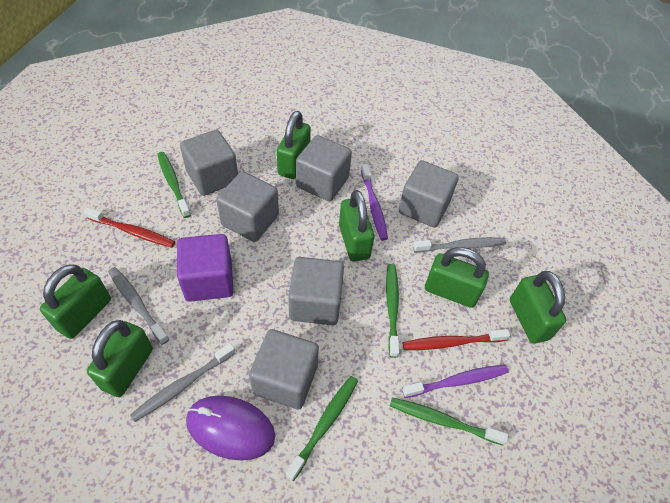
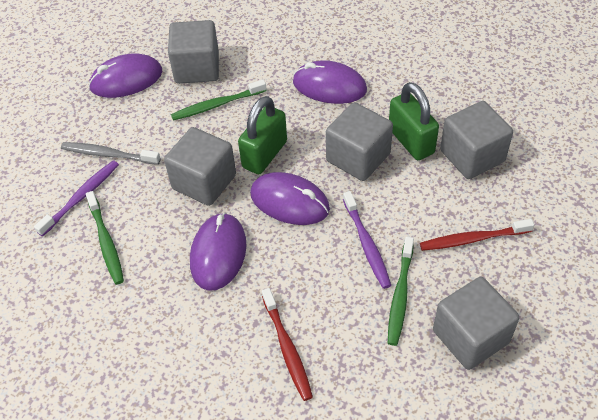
green padlock: [40,264,111,339] [87,320,153,397] [277,111,311,179] [339,190,374,262] [425,247,489,308] [510,271,566,344] = 6 -> [238,96,287,174] [389,82,439,160] = 2
green toothbrush: [157,152,191,218] [285,376,358,481] [386,264,399,358] [390,398,508,445] = 4 -> [86,191,124,285] [171,79,267,121] [388,237,414,346] = 3
grey cube: [180,130,238,196] [216,171,279,242] [249,329,319,410] [288,257,344,325] [296,135,352,202] [399,160,459,228] = 6 -> [164,127,236,206] [168,20,219,84] [326,102,393,181] [433,277,519,370] [440,101,513,179] = 5
grey toothbrush: [108,267,169,345] [130,343,235,422] [413,237,506,252] = 3 -> [61,142,161,165] = 1
purple cube: [177,234,234,302] = 1 -> none = 0
purple mouse: [186,395,275,461] = 1 -> [88,53,162,98] [190,213,247,291] [250,172,330,225] [293,61,367,104] = 4

